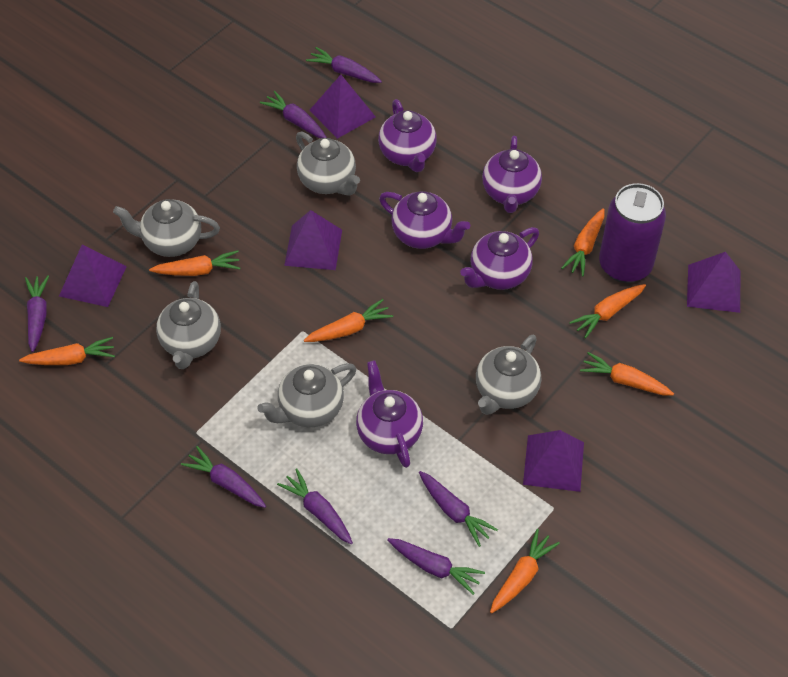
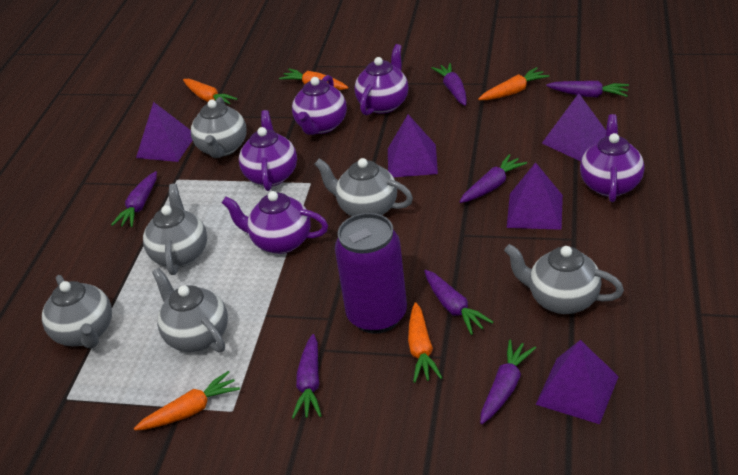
grey teapot: [113,199,220,257] [156,281,221,369] [257,363,356,427] [296,132,360,195] [476,334,541,415] = 5 -> [42,275,112,349] [143,184,207,275] [152,268,228,353] [191,97,247,158] [315,158,413,216] [504,244,624,314] = 6
orange carrot: [19,337,115,365] [149,250,240,276] [304,299,393,342] [490,529,560,613] [561,208,604,276] [569,284,646,339] [580,352,674,395] = 7 -> [134,371,240,431] [183,79,237,104] [279,69,348,90] [408,302,442,383] [478,67,549,100] = 5

